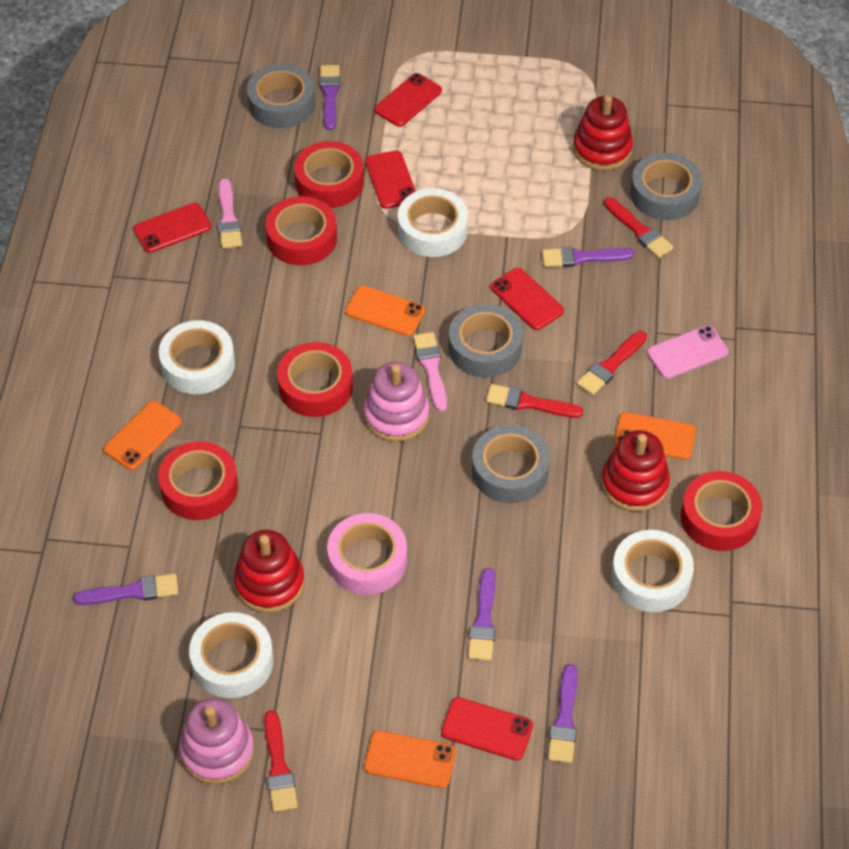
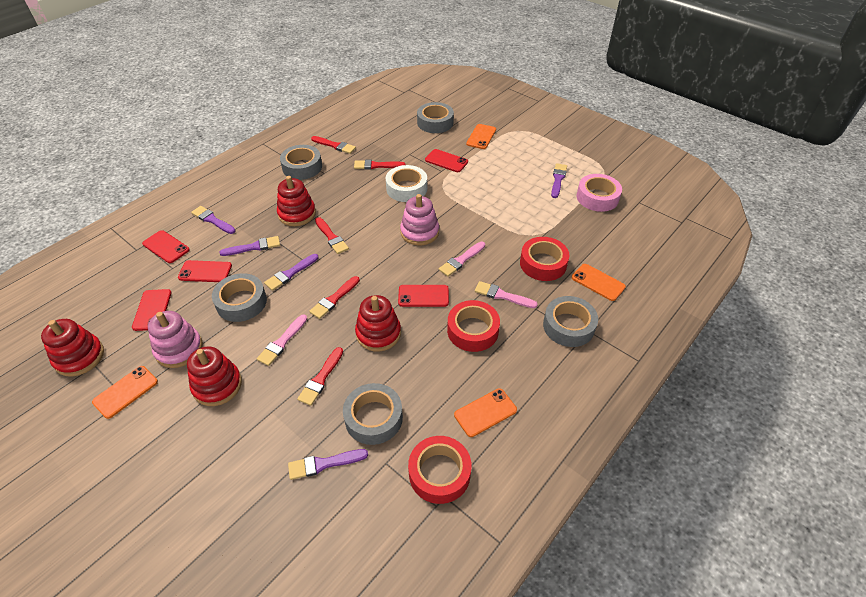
grey tape: [247,64,315,128] [449,304,523,377] [472,425,550,503] [630,153,702,220] = 4 -> [212,273,267,322] [280,145,322,180] [343,383,403,445] [417,102,454,133] [543,296,598,347] = 5
pink brush: [218,179,242,249] [413,332,447,412] = 2 -> [257,315,307,366] [439,242,485,277] [475,281,538,308] = 3
pink phone: [647,325,729,379] = 1 -> none = 0
red brush: [264,710,298,812] [486,384,583,418] [577,331,647,395] [604,197,674,258] = 4 -> [297,347,343,406] [309,276,360,319] [311,136,356,154] [315,217,349,254] [354,160,405,170] = 5
red stacking toy: [234,530,305,613] [573,95,633,171] [601,430,670,512] = 3 -> [41,319,104,377] [187,346,242,406] [277,176,316,226] [355,295,401,352] = 4
red tape: [158,441,238,520] [265,196,337,265] [277,342,353,417] [294,141,364,208] [681,471,762,551] = 5 -> [408,436,472,504] [447,300,500,352] [520,237,569,281] = 3
white tape: [159,320,235,394] [189,612,274,698] [398,188,468,257] [611,530,694,612] = 4 -> [386,165,427,202] = 1

